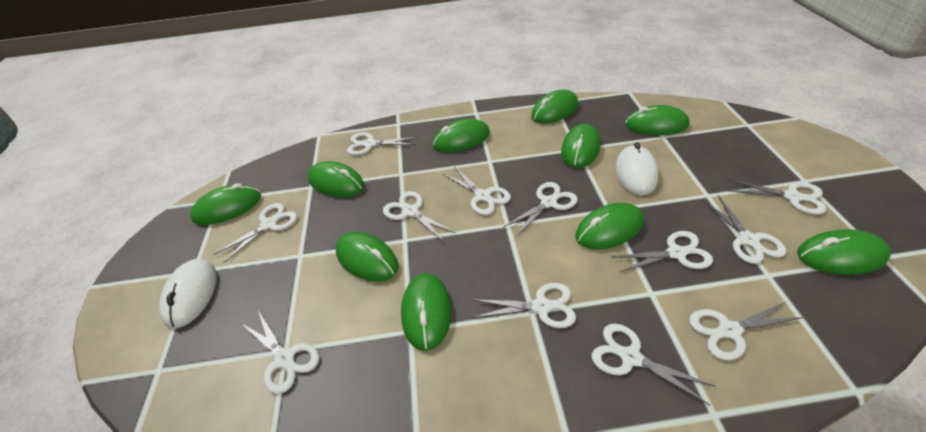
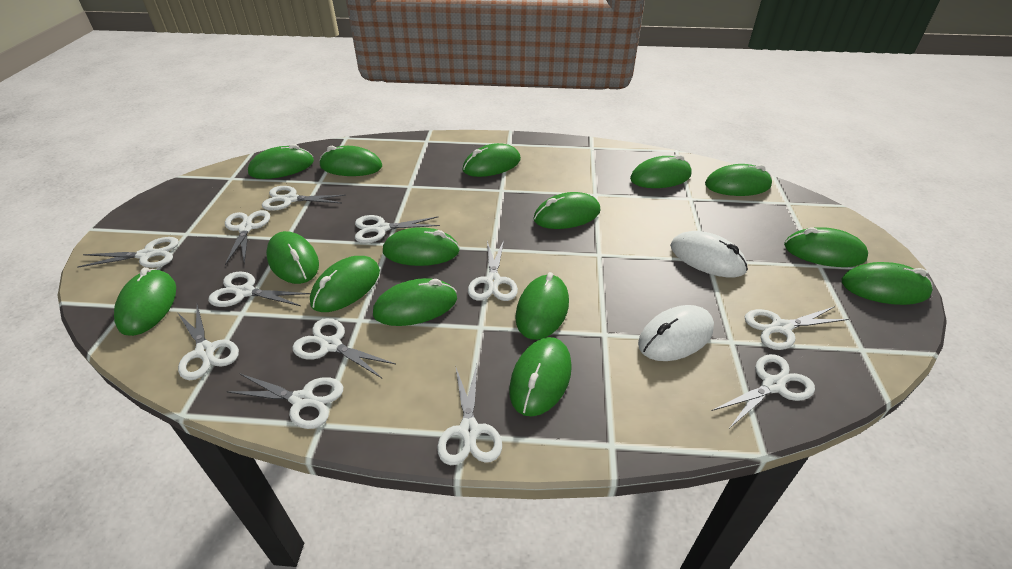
green mouse: [190,183,261,225] [308,161,364,197] [335,232,399,282] [401,273,451,351] [433,119,490,152] [531,90,578,124] [561,124,601,168] [575,203,644,249] [625,105,689,135] [797,229,891,275] = 10 -> [114,267,176,336] [248,144,314,179] [266,231,319,284] [310,256,380,312] [320,146,382,176] [373,278,457,326] [383,227,460,266] [462,143,521,177] [509,337,572,417] [515,272,569,340] [533,192,600,229] [630,155,692,188] [705,164,772,196] [784,227,868,267] [841,262,933,305] = 15

